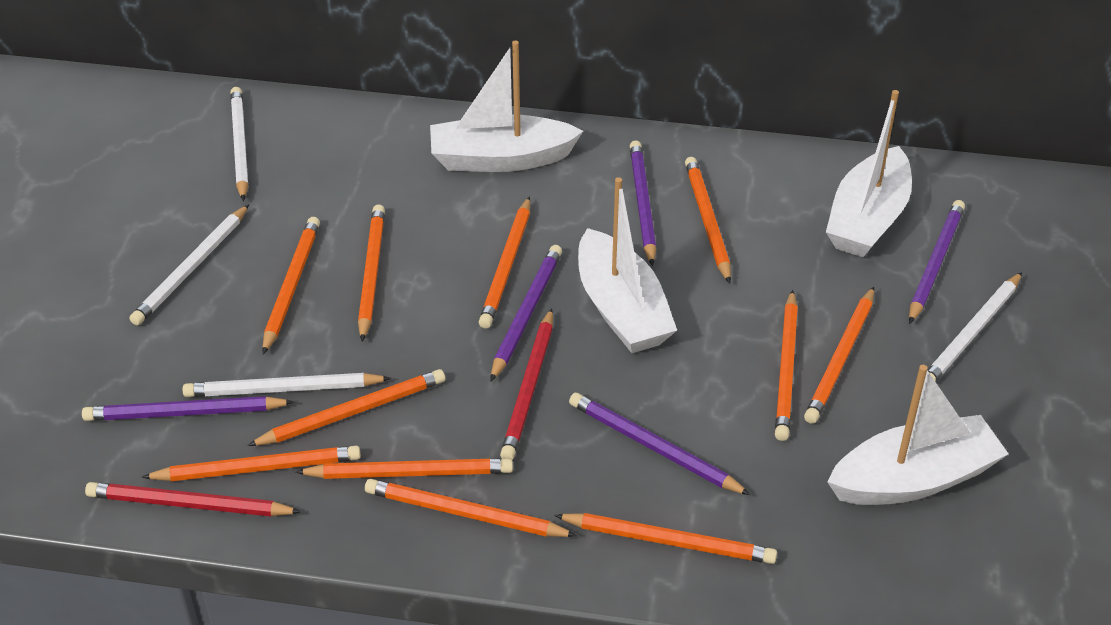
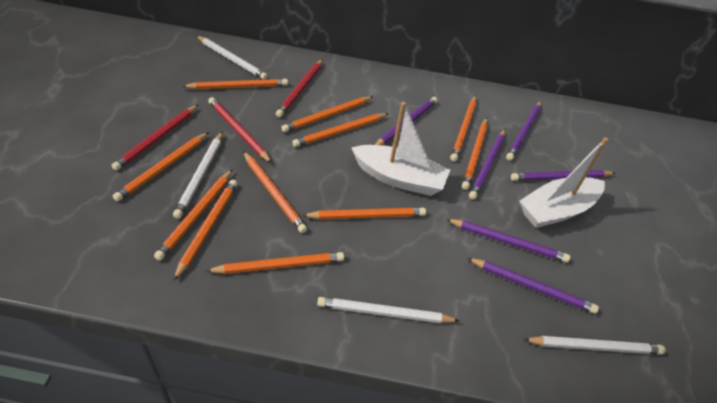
purple pencil: [82,396,294,421] [490,245,562,382] [569,393,751,495] [630,140,656,266] [909,200,965,324] = 5 -> [375,97,437,145] [446,219,570,263] [467,258,599,314] [469,129,505,200] [506,101,542,161] [511,170,615,181] = 6
red pencil: [85,482,302,517] [500,308,553,460] = 2 -> [111,105,198,171] [208,97,272,163] [276,59,323,117] = 3
white boat: [430,40,583,172] [578,177,677,353] [826,90,912,257] [827,365,1008,505] = 4 -> [352,102,450,196] [519,137,608,228] = 2

